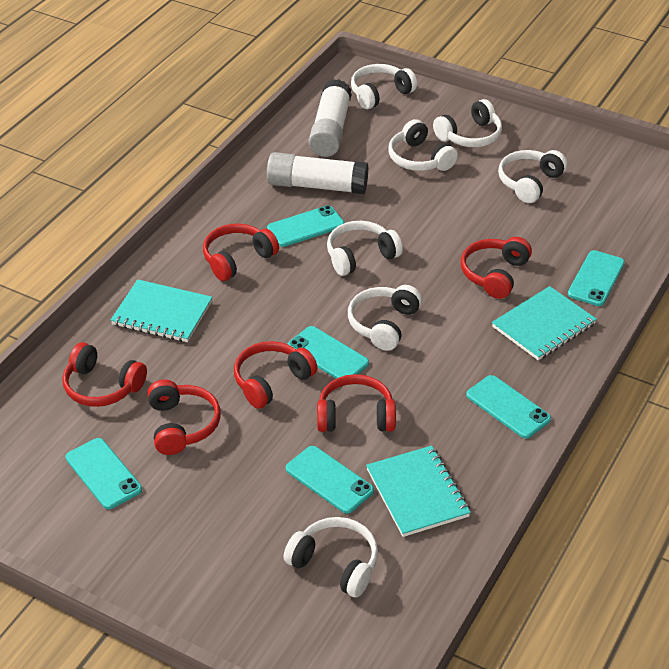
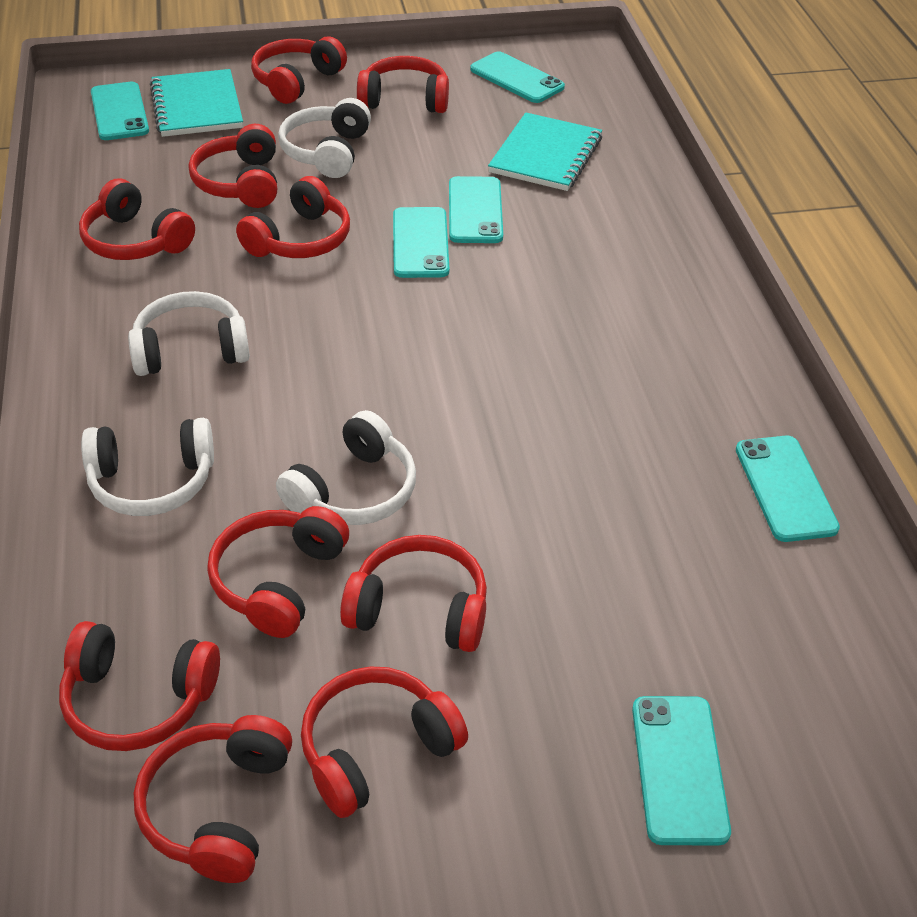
red headphones: [62,342,147,407] [147,379,221,455] [203,224,279,281] [234,341,318,409] [317,374,396,432] [461,237,532,299] = 6 -> [59,621,220,751] [79,178,195,260] [134,715,292,883] [189,124,277,208] [207,506,349,638] [236,176,350,258] [251,36,347,104] [301,666,468,818] [340,535,487,652] [357,56,449,113] = 10
turquoise notebook: [111,279,212,342] [366,446,471,537] [492,286,597,360] = 3 -> [150,69,243,137] [488,112,602,191] = 2
white glue stick: [267,152,369,194] [309,79,352,157] = 2 -> none = 0
white headphones: [283,517,378,597] [327,221,403,276] [348,285,422,351] [351,64,417,109] [388,119,458,171] [433,99,502,147] [498,150,568,203] = 7 -> [81,418,214,516] [128,291,250,376] [276,410,416,525] [278,98,371,178] = 4

